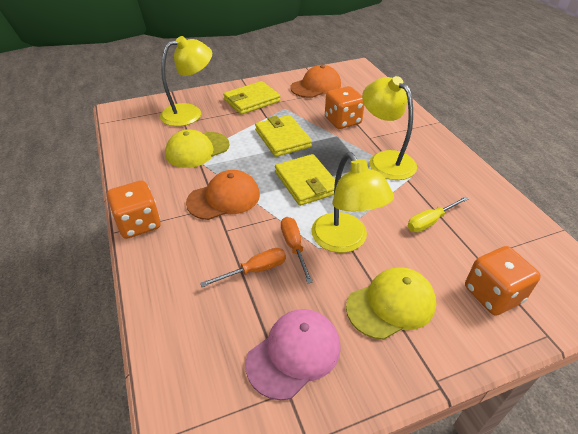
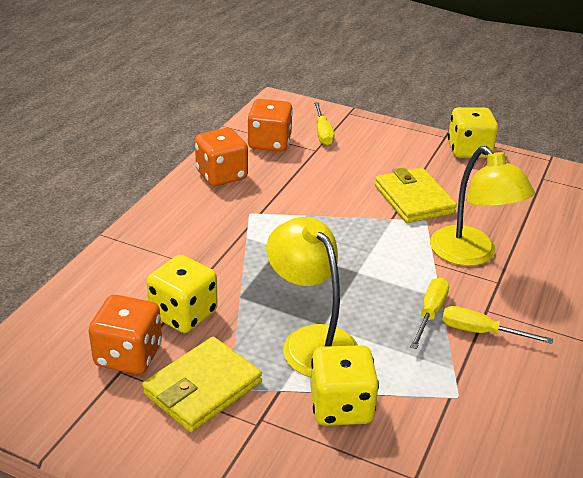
orange cap: [186,170,260,220] [290,65,341,98] = 2 -> none = 0
orange screwdriver: [200,248,286,287] [281,217,313,283] = 2 -> none = 0
pink cap: [246,309,341,400] = 1 -> none = 0
yellow cap: [165,129,230,168] [346,267,436,340] = 2 -> none = 0
yellow dice: none = 0 -> [146,255,218,333] [310,345,379,426] [448,107,498,158] = 3
yellow lamp: [160,36,212,126] [311,152,394,253] [362,76,417,180] = 3 -> [266,217,358,377] [430,146,535,266] = 2
yellow screwdriver: [407,196,468,232] = 1 -> [314,102,334,145] [410,278,449,349] [442,306,553,344] = 3
yellow wallet: [223,81,280,115] [255,115,312,157] [275,154,335,206] = 3 -> [142,337,262,433] [375,167,457,223] = 2

